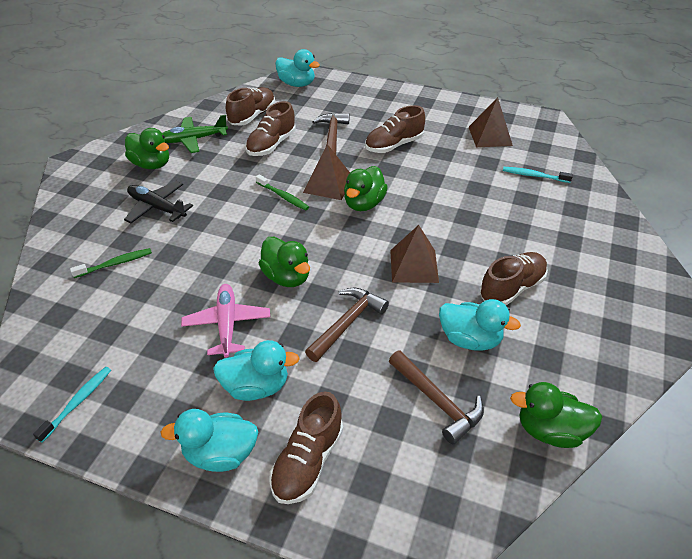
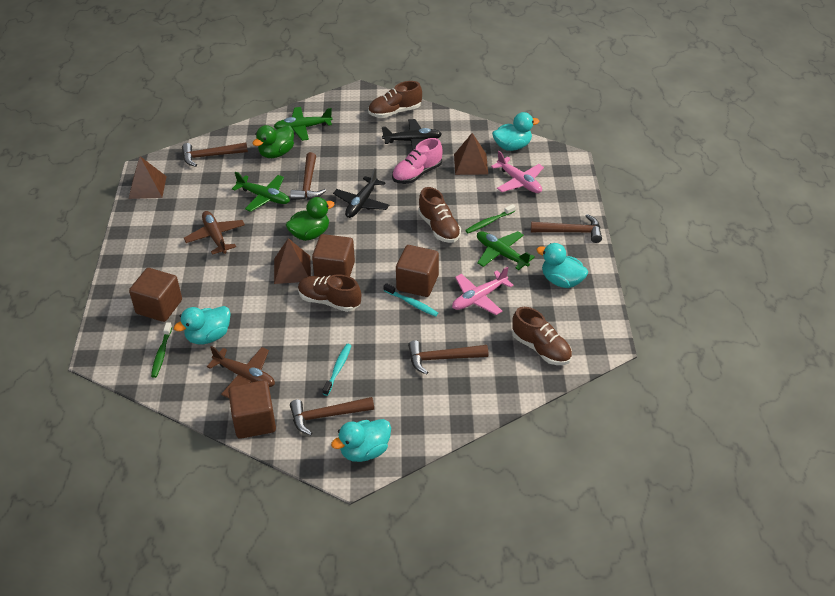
black plane: [124,181,193,223] = 1 -> [333,168,389,218] [382,119,442,151] = 2
brown cube: none = 0 -> [129,268,182,322] [228,380,276,439] [312,234,355,277] [396,245,439,297] = 4
brown hammer: [305,288,389,362] [312,113,349,154] [389,350,484,444] = 3 -> [182,142,248,167] [290,152,326,200] [290,397,374,435] [408,340,488,375] [531,214,602,243] = 5
brown plane: none = 0 -> [184,211,245,255] [207,346,275,398] = 2
brown shoe: [226,87,275,126] [245,101,296,156] [269,392,343,504] [365,105,425,153] [479,252,548,305] = 5 -> [298,274,361,312] [368,81,422,118] [418,187,461,243] [512,307,572,365] = 4
green duck: [125,128,169,169] [259,237,310,287] [344,166,388,211] [510,382,602,448] = 4 -> [252,125,294,158] [286,197,335,241] = 2
green plane: [163,115,228,153] = 1 -> [232,171,290,212] [274,107,333,141] [477,231,535,270] = 3
pink plane: [181,284,270,358] = 1 -> [452,267,514,315] [491,151,544,193] = 2
pink shoe: none = 0 -> [392,138,443,184] = 1

